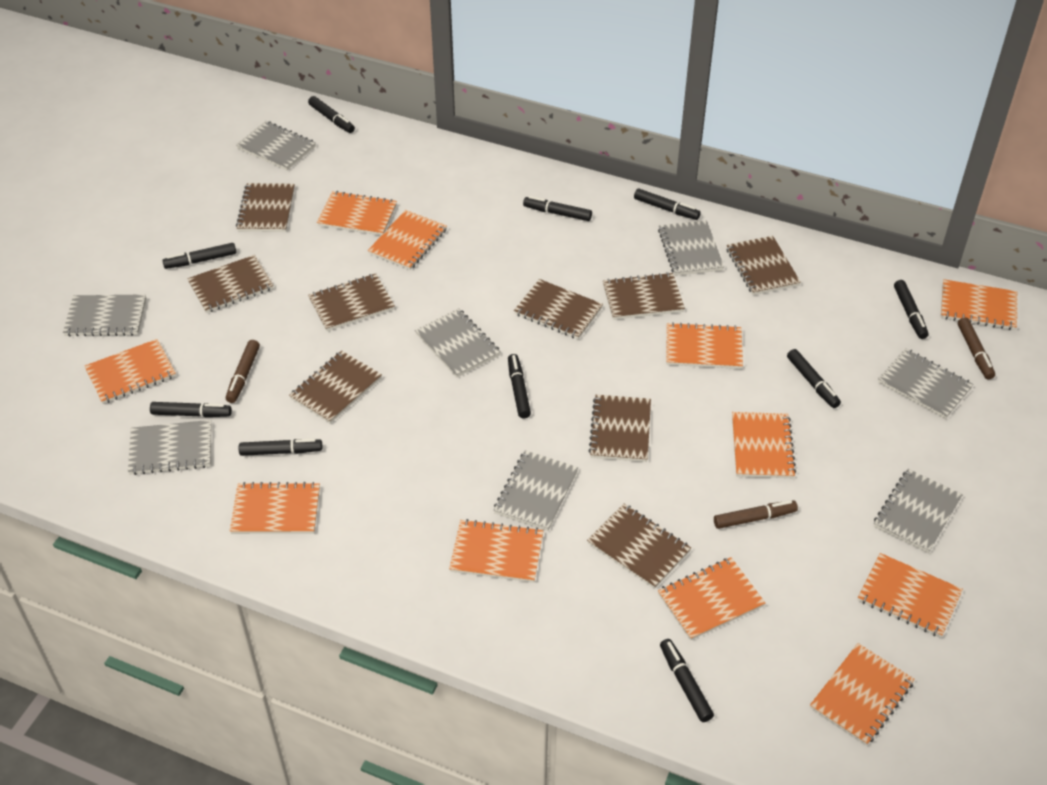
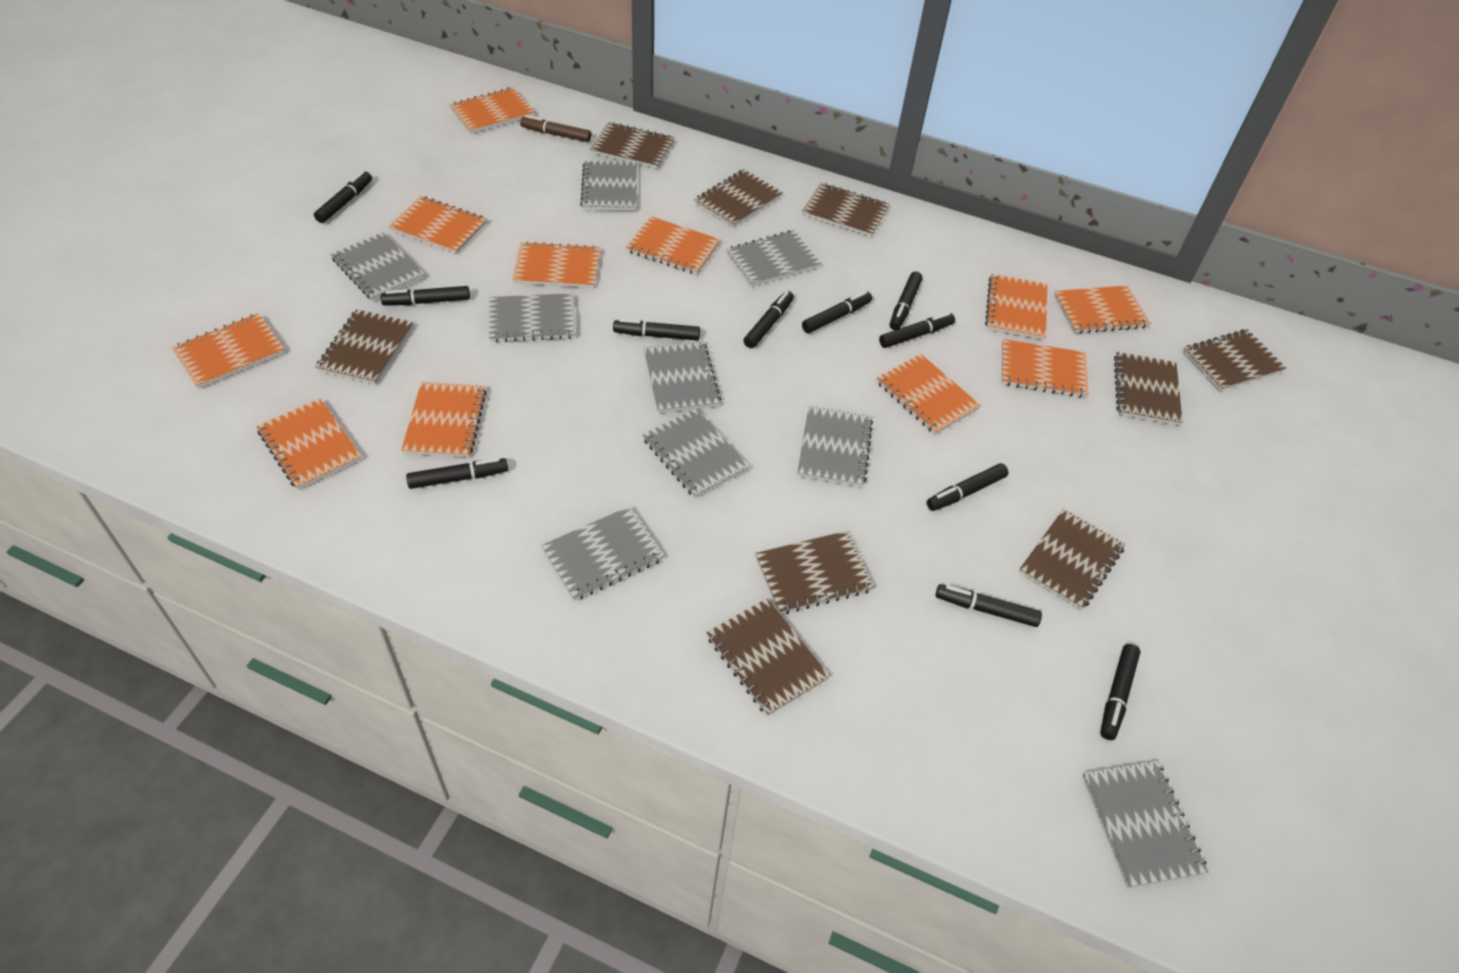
black marker: [150,402,232,417] [162,243,236,269] [239,439,322,456] [308,96,355,133] [508,354,531,418] [523,196,592,221] [634,189,701,220] [660,639,714,722] [787,349,841,408] [894,280,929,339] = 10 -> [314,171,372,223] [381,286,470,305] [406,458,508,489] [613,319,700,341] [744,291,794,348] [802,291,872,333] [879,312,955,348] [890,271,923,330] [927,463,1009,511] [936,584,1042,627] [1100,644,1141,740] = 11
brown marker: [226,340,260,403] [714,500,798,529] [958,317,995,379] = 3 -> [520,115,591,142] = 1
grey notebook: [63,294,146,337] [128,420,212,475] [236,121,316,170] [415,308,501,378] [494,450,578,531] [658,220,724,276] [874,469,963,553] [878,348,974,419] = 8 -> [331,232,425,301] [489,293,576,343] [541,506,664,601] [580,161,637,211] [642,408,750,498] [644,341,721,413] [726,230,821,287] [798,406,873,487] [1082,761,1208,888] = 9

